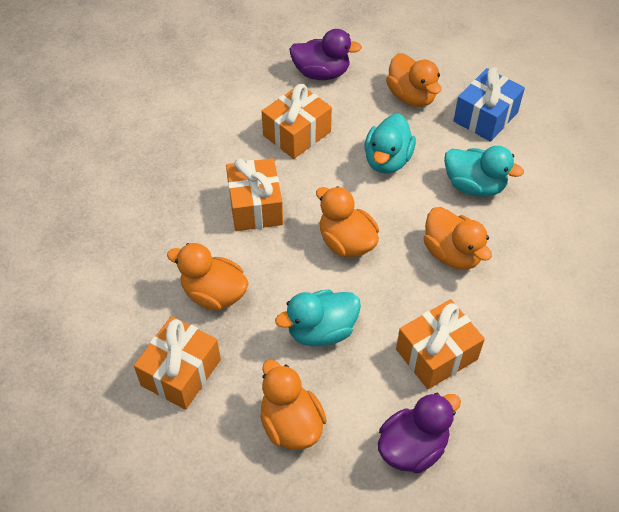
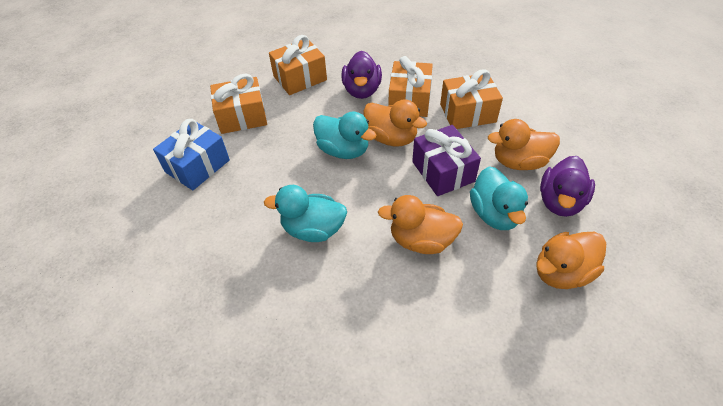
orange duck: [167,243,249,311] [260,360,327,450] [316,186,379,257] [386,53,441,107] [423,207,492,270] = 5 -> [363,99,427,147] [378,195,463,254] [488,119,560,170] [536,232,606,289] = 4
purple gift: none = 0 -> [412,125,481,196] = 1

